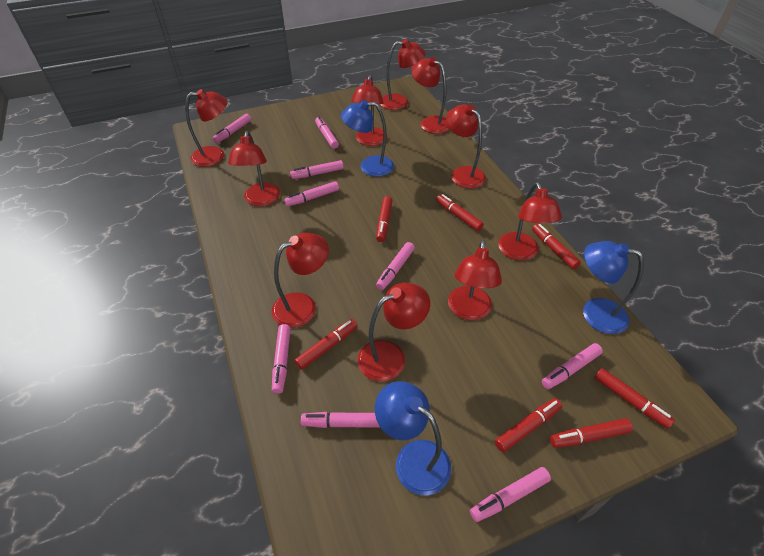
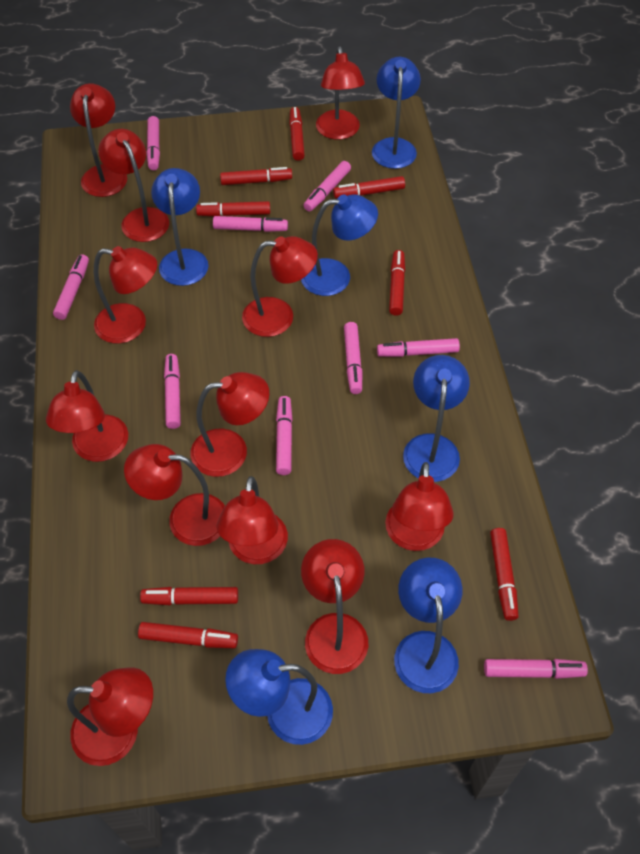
blue lamp: [341,100,394,177] [375,381,451,496] [583,241,644,334] = 3 -> [151,168,208,286] [225,649,333,745] [301,195,378,296] [372,57,421,169] [394,558,462,693] [403,355,470,482] = 6
red lamp: [185,89,228,167] [228,131,280,206] [272,233,329,328] [351,75,387,146] [357,283,430,382] [380,39,426,110] [411,57,450,134] [446,104,486,188] [448,240,502,320] [498,182,562,261] = 10 -> [46,370,128,462] [67,667,153,766] [70,83,127,197] [94,246,157,344] [98,129,169,242] [124,444,225,546] [190,372,269,477] [216,476,288,564] [242,236,318,337] [301,539,368,674] [316,47,365,140] [385,462,454,551] = 12
red marker: [295,319,357,370] [376,196,393,242] [436,194,484,231] [495,398,562,452] [532,224,581,269] [550,418,633,448] [594,368,675,429] = 7 -> [138,622,238,648] [140,587,238,605] [196,201,270,216] [220,167,292,185] [289,107,305,161] [333,176,405,199] [389,250,405,316] [490,528,519,621] = 8

